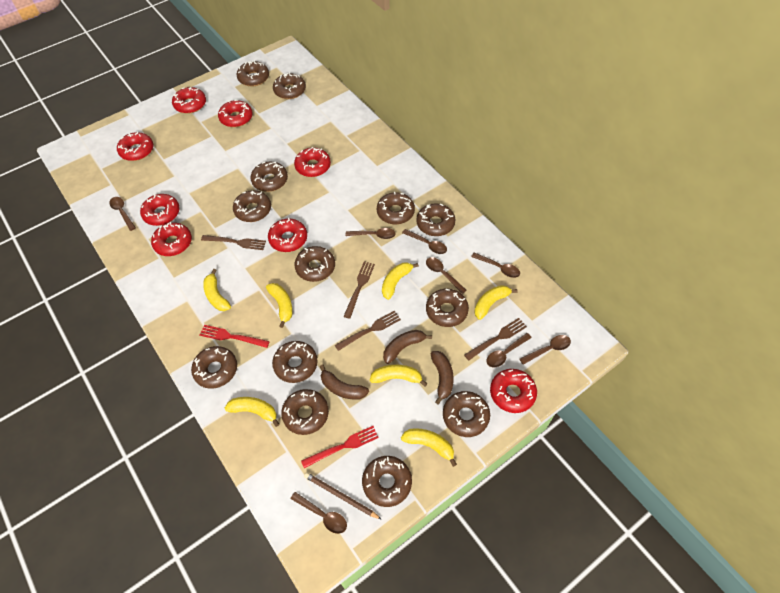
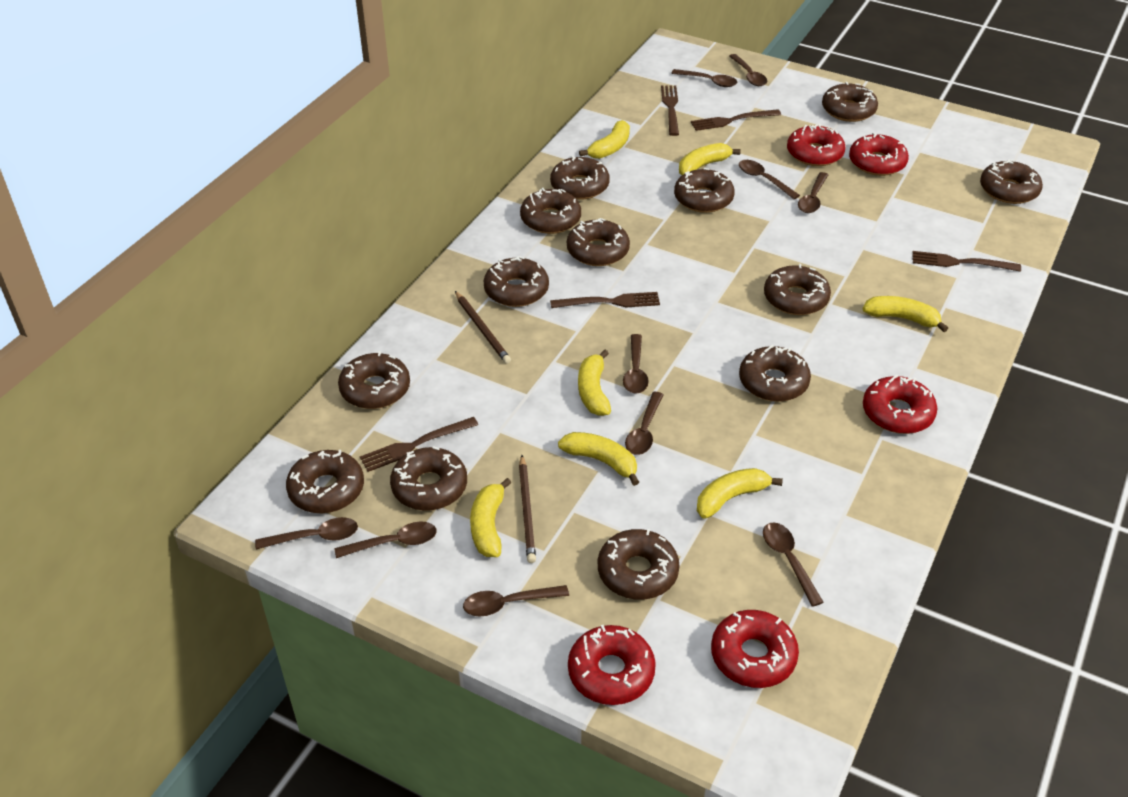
brown banana: [320,364,369,400] [383,330,432,364] [431,351,454,404] = 3 -> none = 0
brown fork: [201,235,266,250] [335,311,401,351] [343,261,375,319] [464,318,527,361] = 4 -> [360,417,478,472] [550,292,660,308] [661,86,679,136] [691,109,781,131] [912,251,1021,272] = 5
brown pencil: [304,472,382,520] = 1 -> [455,291,511,364] [519,455,536,563] = 2
brown spoon: [109,197,136,231] [290,492,347,534] [346,228,396,239] [402,229,447,254] [426,257,467,294] [471,253,520,278] [486,333,532,367] [519,335,571,365] = 8 -> [255,517,358,549] [334,521,437,558] [463,585,569,617] [623,334,649,394] [625,392,664,455] [671,69,737,87] [729,54,767,86] [739,160,800,199] [763,522,824,607] [798,172,828,213] = 10
red donut: [117,131,153,161] [140,194,180,226] [151,222,192,256] [172,87,206,114] [218,100,253,127] [268,218,307,252] [294,147,331,177] [490,369,537,413] = 8 -> [568,625,656,705] [711,610,799,688] [787,124,845,166] [849,132,909,176] [863,375,937,434] = 5
red fork: [200,325,270,348] [301,426,379,468] = 2 -> none = 0

